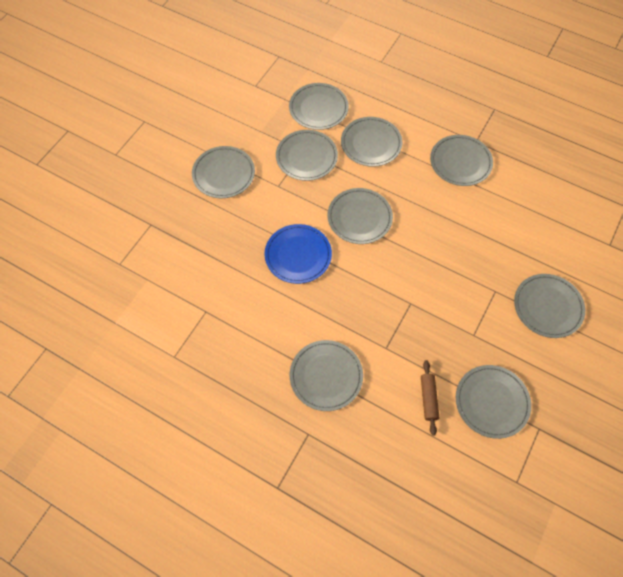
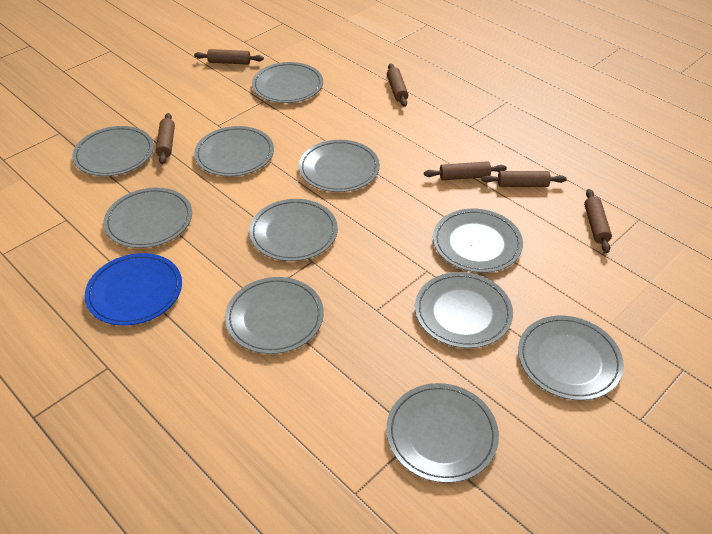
brown rolling pin: [421,360,439,436] = 1 -> [156,113,175,164] [194,49,264,65] [387,63,408,107] [424,161,507,180] [481,171,567,187] [584,189,612,253] = 6
grey plate: [192,146,255,198] [276,130,338,181] [289,83,349,130] [290,340,363,411] [327,188,393,244] [341,117,402,167] [430,135,493,186] [456,365,531,439] [514,274,585,338] = 9 -> [72,126,154,176] [104,188,192,248] [194,126,274,177] [225,277,324,354] [249,199,338,261] [252,62,323,103] [299,140,380,192] [386,383,499,483] [415,272,513,348] [433,209,523,273] [518,316,624,400] = 11

